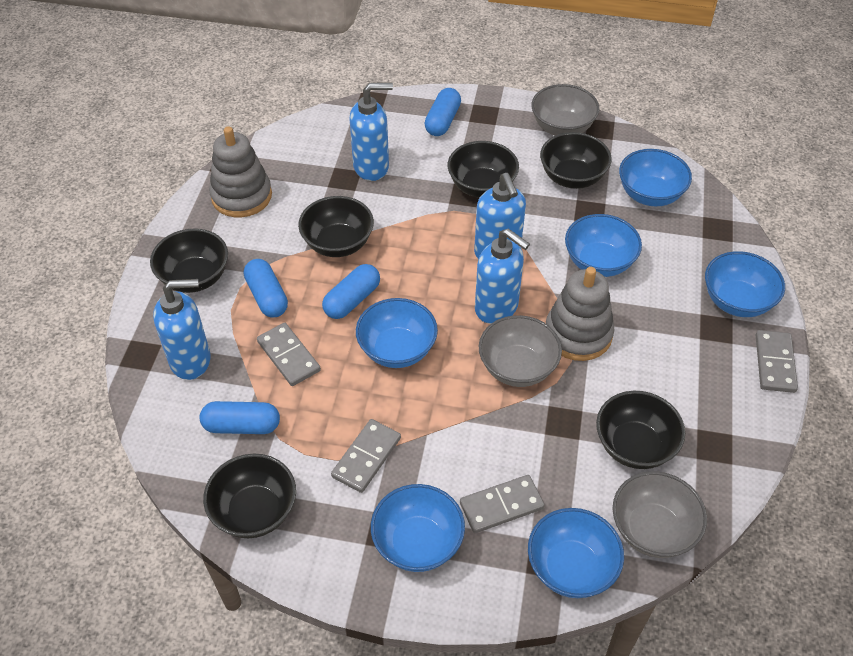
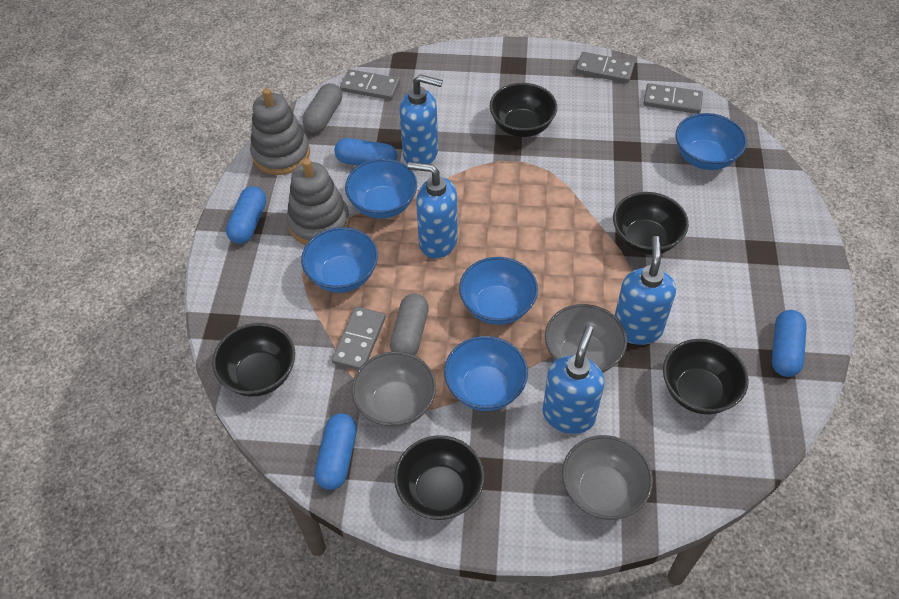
black bowl: [150,229,228,293] [203,454,296,538] [298,196,374,257] [448,141,519,198] [540,132,612,189] [596,391,685,469] = 6 -> [212,323,295,397] [394,435,484,520] [489,83,557,137] [613,192,689,255] [663,339,749,414] = 5
blue bowl: [356,298,438,368] [371,484,465,572] [528,508,624,598] [565,214,642,277] [619,149,692,206] [705,251,785,317] = 6 -> [301,227,378,293] [345,159,417,219] [444,336,528,411] [459,257,538,325] [676,113,747,170] = 5
grey capsule: none = 0 -> [302,83,342,133] [390,293,429,355] = 2

